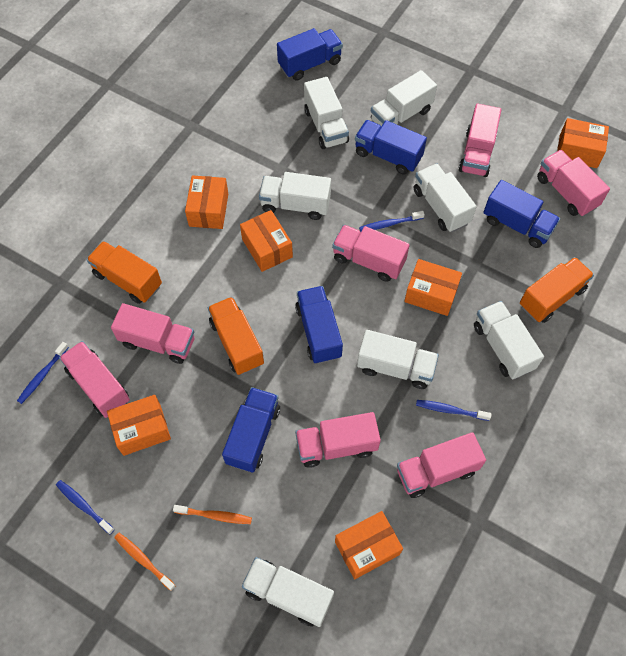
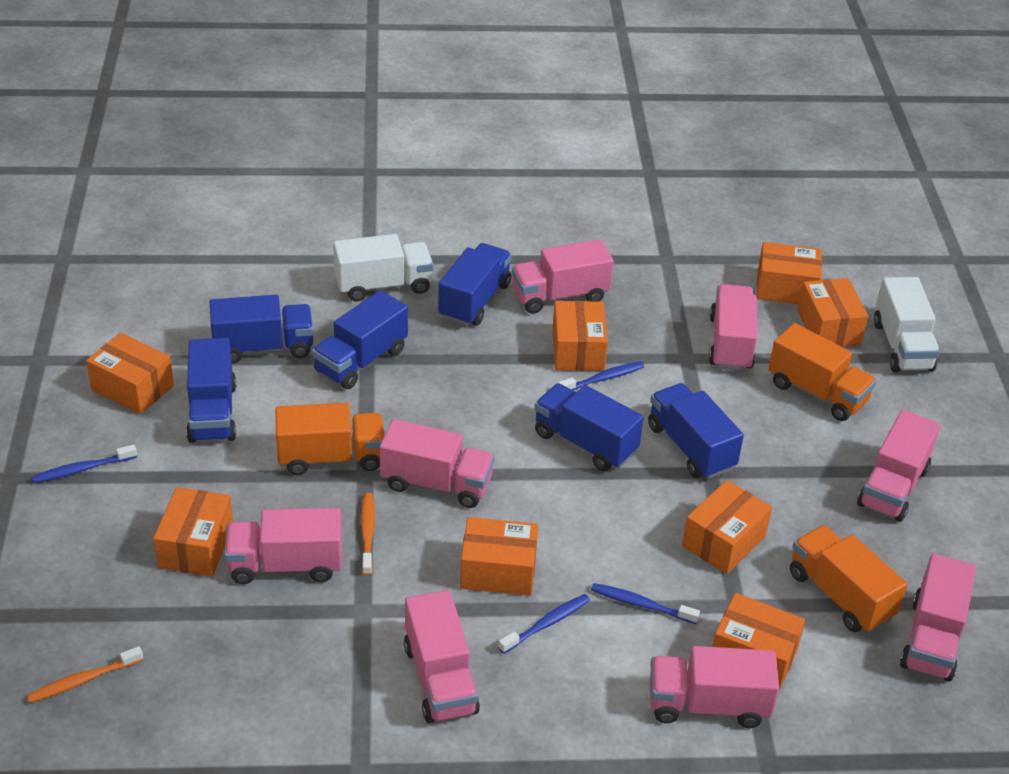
blue truck: [222,387,280,473] [277,28,343,81] [295,286,343,364] [355,120,427,174] [483,180,560,248] = 5 -> [186,338,236,443] [210,295,314,364] [312,290,408,389] [438,243,512,326] [534,383,644,471] [648,383,744,479] = 6
orange box: [107,395,171,456] [185,175,228,229] [240,210,293,272] [335,511,403,579] [404,259,462,316] [557,118,609,168] = 6 -> [86,333,174,414] [153,487,233,577] [460,517,538,596] [552,301,608,371] [682,480,772,574] [712,593,805,690] [756,242,822,304] [797,278,868,347] = 8
pink truck: [59,341,130,418] [111,303,195,364] [295,412,381,468] [332,225,409,282] [397,432,486,498] [459,104,501,177] [537,150,610,217] = 7 -> [224,508,342,584] [380,419,495,508] [404,590,480,723] [512,239,614,314] [650,646,779,728] [709,284,757,371] [857,410,940,522] [900,553,976,681] = 8
white truck: [242,557,334,627] [259,172,331,220] [304,77,349,149] [357,330,439,389] [371,70,437,126] [414,163,477,232] [474,301,544,379] = 7 -> [333,234,433,302] [874,277,940,372] = 2

